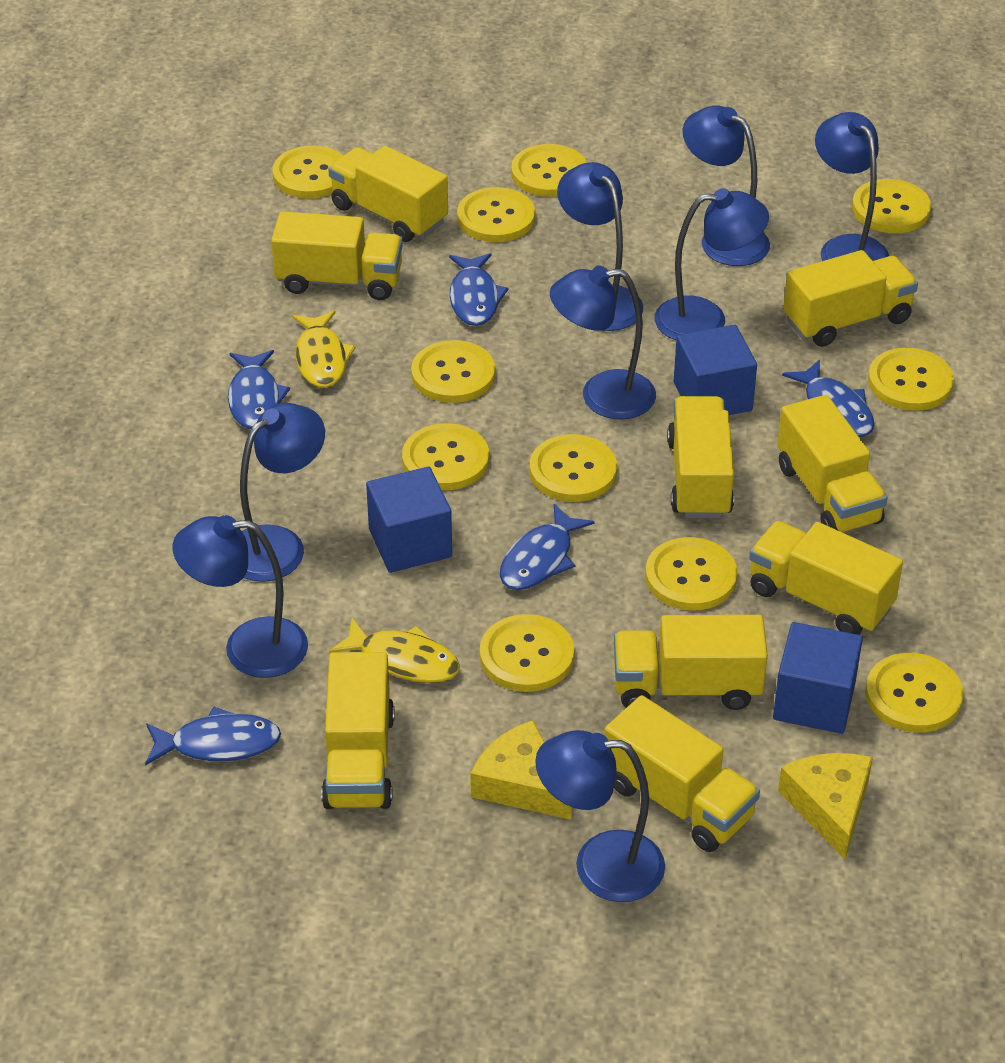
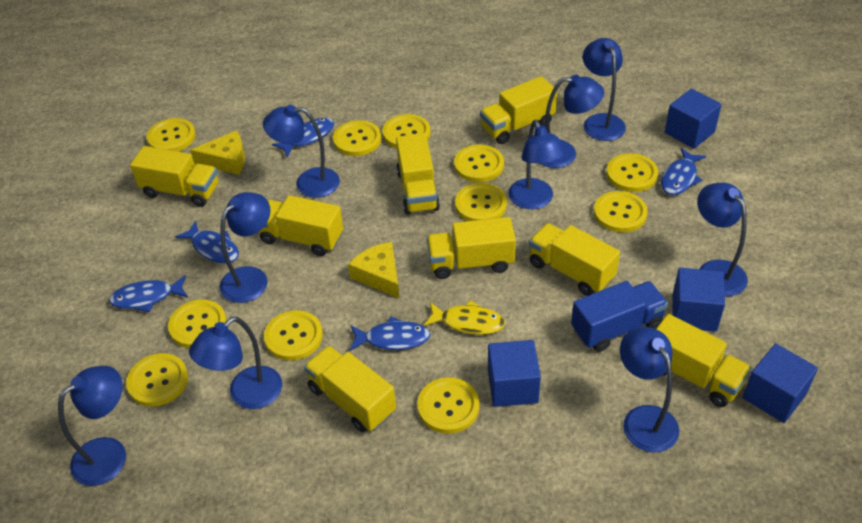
blue cube: [366,467,452,573] [674,325,757,415] [773,622,863,734] = 3 -> [488,340,541,407] [665,89,722,149] [672,268,725,332] [743,343,818,423] = 4
blue lamp: [172,515,308,678] [240,403,325,582] [535,730,665,902] [550,265,656,419] [557,162,643,331] [654,188,769,340] [682,105,770,266] [815,112,889,261] = 8 -> [58,366,126,486] [189,317,282,409] [220,192,270,303] [263,105,340,198] [508,120,566,209] [540,75,604,168] [583,38,626,141] [620,327,679,452] [697,183,748,297] = 9
blue truck: none = 0 -> [571,281,668,352] = 1
yellow fish: [292,311,356,388] [329,617,460,683] = 2 -> [423,300,505,335] = 1
yellow truck: [271,211,403,300] [321,652,395,809] [328,146,448,242] [604,695,760,852] [614,615,768,710] [667,396,734,518] [749,521,903,635] [777,395,888,533] [783,250,918,347] = 9 -> [130,146,218,207] [259,195,343,256] [304,346,396,432] [396,133,440,214] [427,217,516,279] [480,76,557,144] [529,223,620,296] [656,314,752,407] = 8

